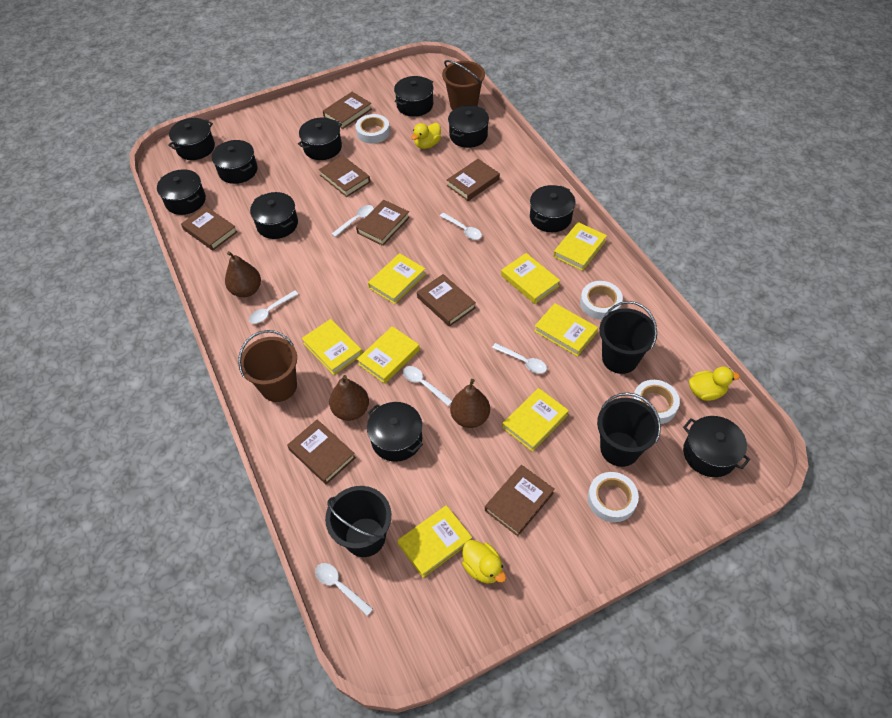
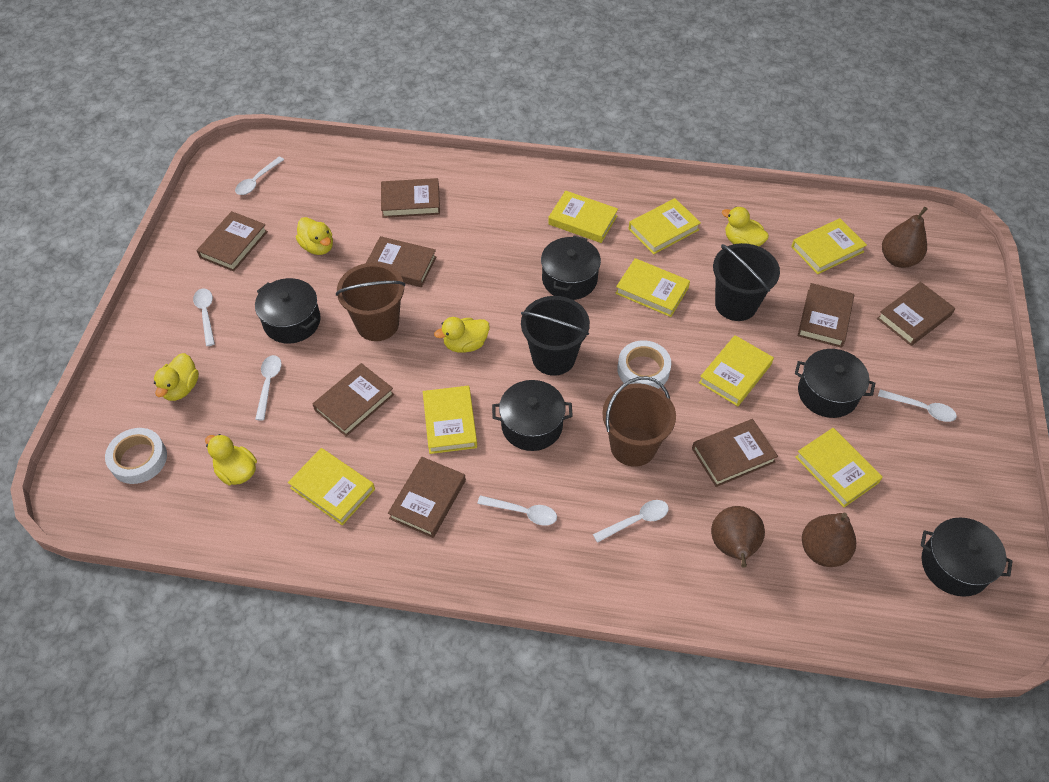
black bucket: [325,486,391,557] [597,393,661,467] [599,301,657,374] = 3 -> [521,296,590,376] [713,243,780,321] = 2
black pot: [157,169,206,215] [168,118,215,160] [211,140,258,184] [250,192,298,239] [298,117,342,160] [367,402,423,462] [394,76,434,117] [448,105,489,148] [530,185,575,232] [683,416,750,477] = 10 -> [255,278,321,344] [492,380,573,451] [541,236,601,300] [795,349,875,418] [921,517,1013,596] = 5
white tape: [355,114,390,144] [580,281,623,320] [588,472,639,522] [633,380,680,424] = 4 -> [105,428,167,484] [617,340,671,389] = 2
yellow duck: [411,123,441,149] [462,540,506,584] [689,367,740,401] = 3 -> [154,353,199,401] [205,434,257,485] [296,217,333,255] [434,317,490,353] [722,207,769,246] = 5

